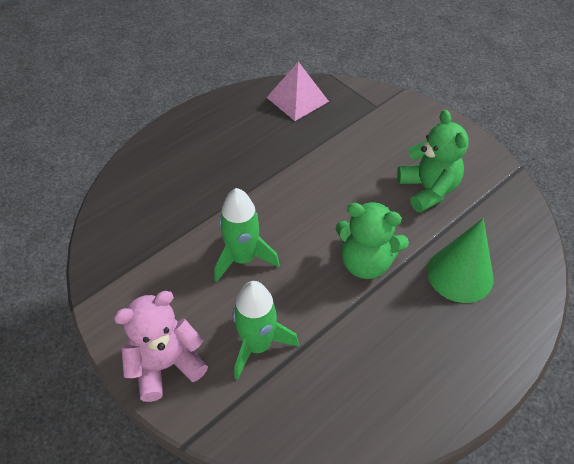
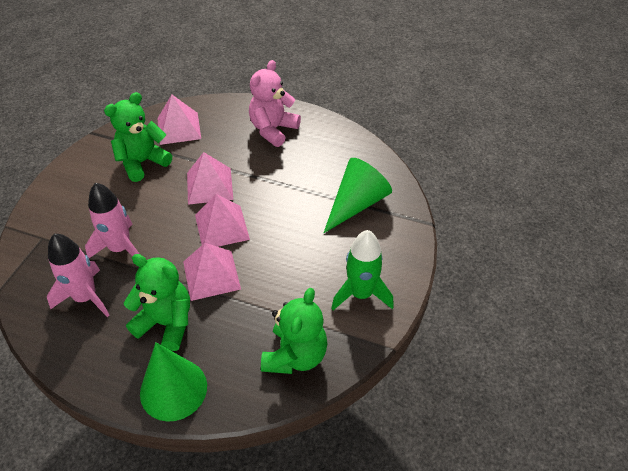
green cone: [427,218,494,303] = 1 -> [140,343,207,422] [324,158,392,233] = 2
green rocket: [215,188,280,282] [233,281,299,380] = 2 -> [331,230,394,310] = 1
green teddy bear: [336,202,409,279] [397,110,469,213] = 2 -> [104,92,172,182] [124,254,190,351] [261,288,327,374] = 3
pink pyramid: [266,62,329,121] = 1 -> [157,95,201,145] [183,243,241,301] [187,152,233,205] [195,194,250,247] = 4
pink rocket: none = 0 -> [47,234,109,317] [85,183,139,258] = 2

